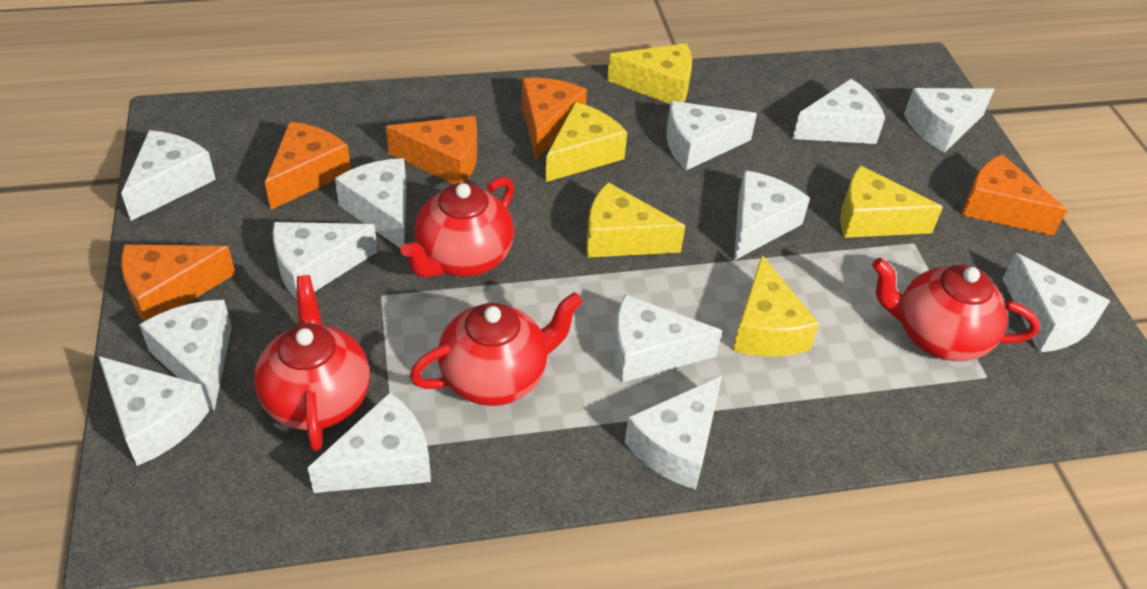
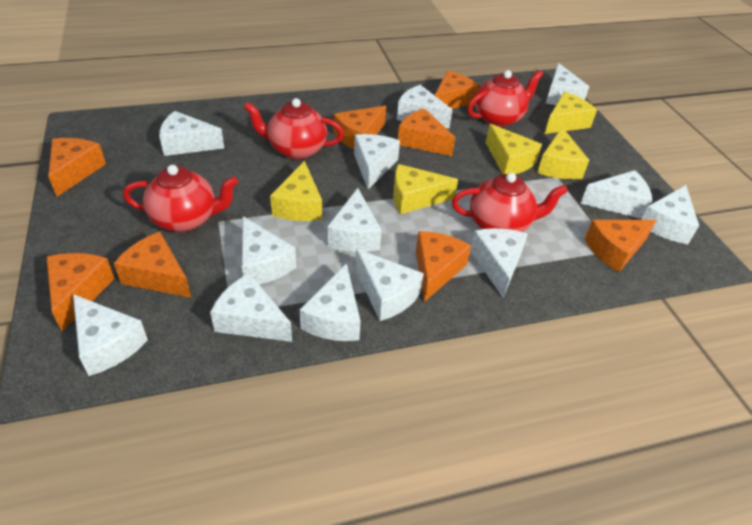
orange cheese: [121,245,236,322] [265,122,351,210] [386,116,477,184] [522,78,587,160] [961,154,1067,236] = 5 -> [46,253,115,331] [48,138,106,197] [114,232,191,298] [334,105,386,149] [398,108,456,156] [416,231,471,302] [435,71,479,109] [585,220,656,272] = 8

